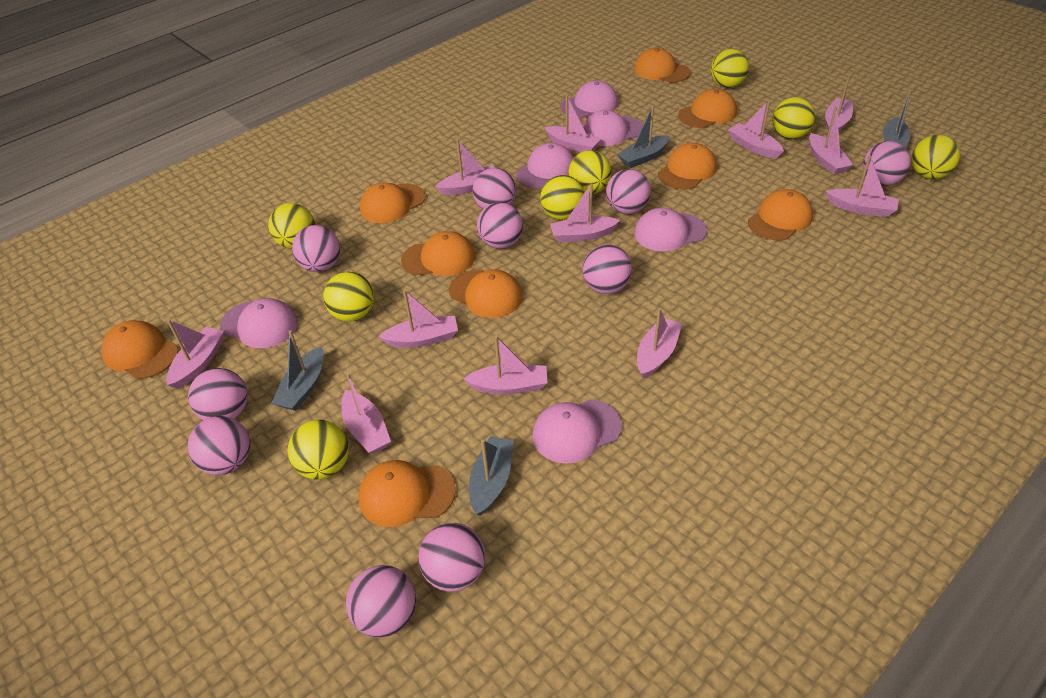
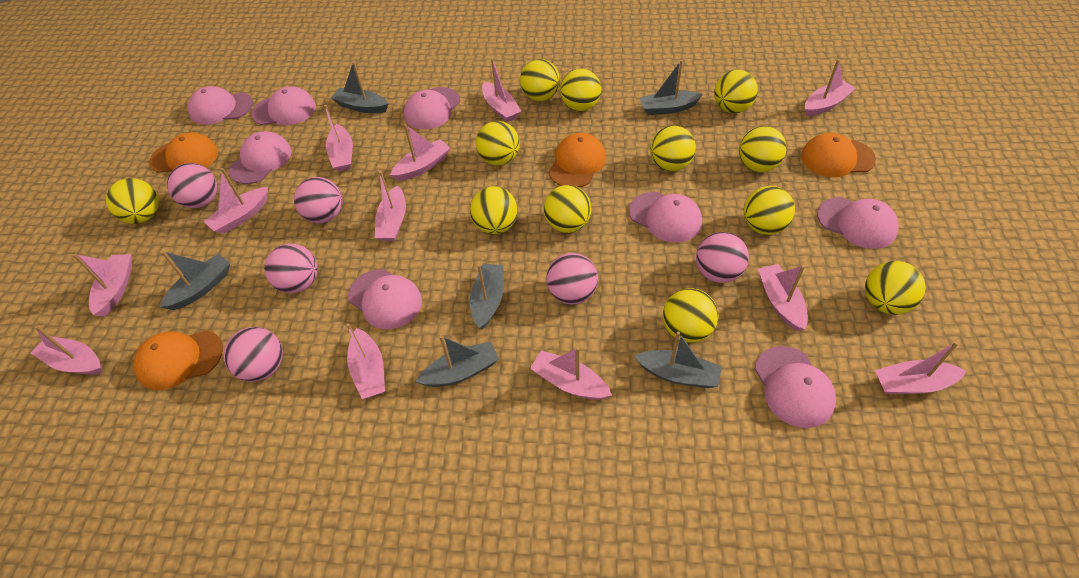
grey boat: [271,330,324,411] [469,436,514,516] [617,106,670,168] [883,90,911,148] = 4 -> [160,251,230,310] [331,62,388,113] [415,335,499,387] [470,264,504,329] [635,331,722,388] [639,60,703,115] = 6
orange cap: [101,320,179,379] [359,460,456,527] [360,183,426,223] [401,231,475,276] [449,269,523,318] [634,48,690,83] [658,143,717,189] [678,89,737,128] [748,189,813,240] = 9 -> [133,330,223,390] [149,133,218,173] [548,133,606,188] [801,133,876,177] = 4
pink ball: [188,368,248,420] [188,416,250,475] [292,225,340,272] [346,565,416,638] [418,523,485,592] [473,168,516,209] [477,202,523,249] [582,245,632,294] [606,169,651,214] [863,141,911,186] = 10 -> [167,163,217,208] [223,327,283,382] [264,243,317,293] [294,177,343,223] [546,253,598,305] [696,232,749,283] = 6
pink cap: [220,298,298,348] [516,143,574,189] [533,399,622,464] [560,81,618,118] [583,110,643,146] [634,208,707,251] = 6 -> [188,86,253,125] [228,131,291,184] [251,86,316,125] [348,269,422,329] [404,87,460,130] [629,192,702,243] [755,346,836,428] [817,197,899,249] = 8
yellow ball: [268,203,315,249] [287,420,349,480] [323,272,374,322] [540,175,584,220] [568,150,612,194] [711,49,749,88] [772,97,815,139] [911,135,960,179] = 8 -> [106,178,159,224] [470,186,517,234] [476,121,520,165] [520,59,560,101] [544,185,591,233] [560,69,601,111] [650,126,696,171] [663,288,718,343] [714,70,758,113] [739,126,787,172] [743,186,795,235] [865,261,926,315] = 12

